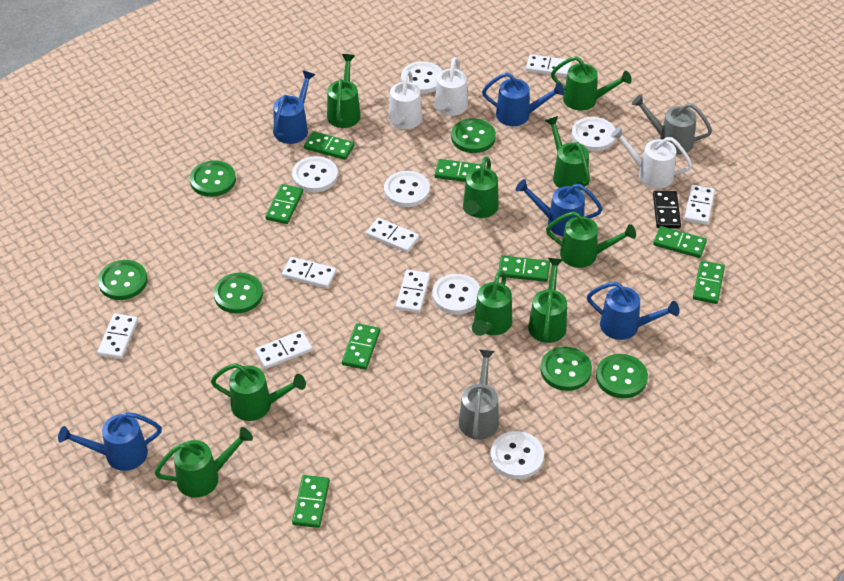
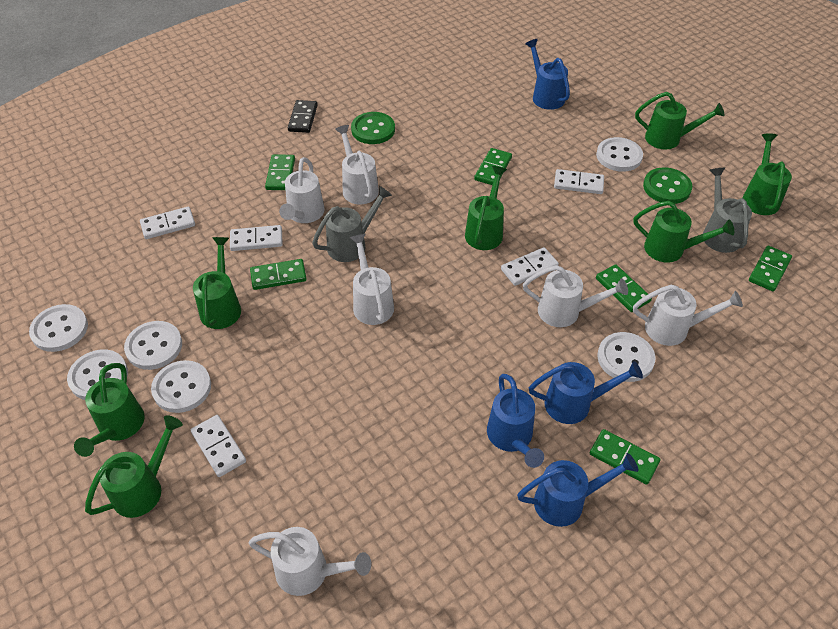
blue watering can: [58,412,162,471] [273,70,315,144] [482,72,564,126] [516,179,603,236] [587,282,680,340] = 5 -> [487,374,544,468] [517,453,638,527] [525,39,570,110] [529,361,643,424] = 4
green button: [98,260,147,300] [190,160,236,197] [214,273,263,314] [451,119,496,153] [540,347,592,391] [596,354,648,398] = 6 -> [351,112,395,144] [643,167,692,204] = 2
green domino: [265,184,303,224] [292,475,330,528] [304,131,355,160] [342,323,380,370] [435,159,481,182] [498,255,550,282] [653,226,707,258] [693,260,725,304] = 8 -> [250,259,306,290] [265,154,295,190] [474,148,512,185] [590,429,660,485] [596,264,652,312] [749,246,792,292] = 6
green watering can: [155,427,253,498] [211,363,306,421] [327,54,361,128] [463,156,499,218] [472,271,512,336] [528,258,567,343] [545,116,590,190] [546,211,636,268] [551,56,632,111] = 9 -> [74,363,145,457] [85,415,183,518] [193,237,241,329] [465,166,507,250] [634,201,734,262] [635,92,725,149] [743,133,792,215] = 7
white domino: [97,314,138,359] [255,331,312,369] [282,257,336,288] [366,218,419,253] [396,270,430,313] [526,54,572,77] [684,185,715,225] = 7 -> [140,207,195,239] [191,415,246,477] [230,225,283,251] [501,247,559,286] [554,169,604,194] = 5
white watering can: [389,70,422,129] [435,57,468,116] [611,127,692,189] = 3 -> [249,527,371,596] [279,157,325,223] [335,125,379,204] [350,234,394,325] [523,265,628,327] [633,285,743,346] = 6

